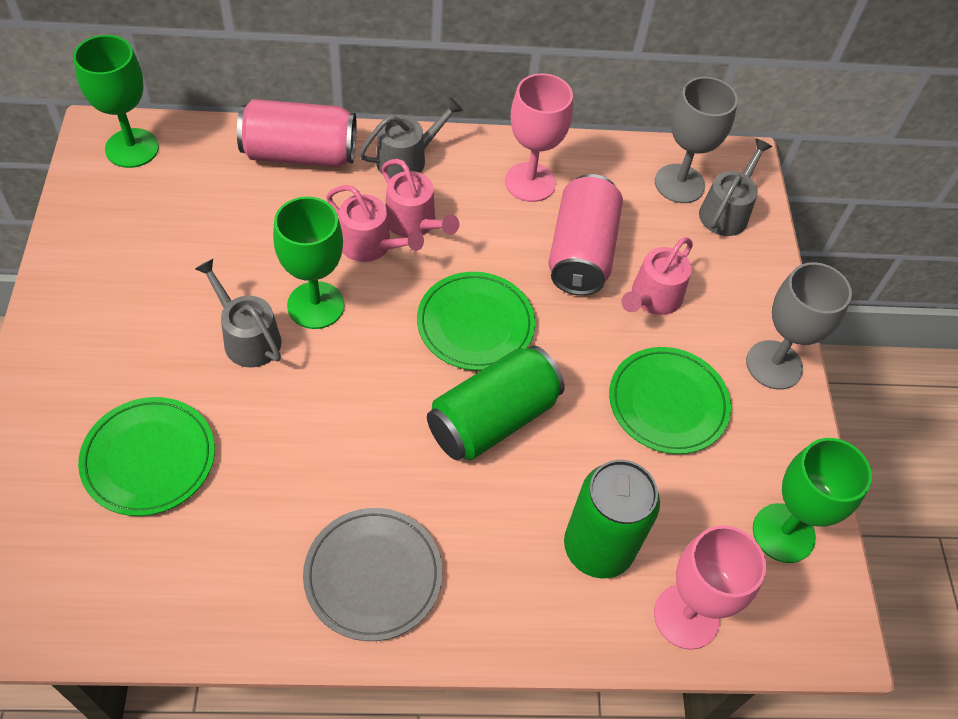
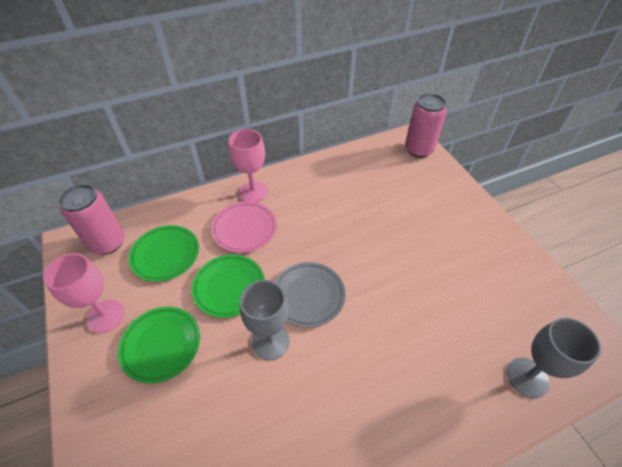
green can: [427,345,564,460] [564,460,660,579] = 2 -> none = 0
green goblet: [73,35,159,168] [273,196,345,329] [753,438,872,563] = 3 -> none = 0
grey watering can: [195,259,281,368] [359,97,463,179] [699,139,772,236] = 3 -> none = 0
pink plate: none = 0 -> [211,201,277,253] = 1
pink watering can: [326,185,424,262] [382,159,459,238] [621,238,693,315] = 3 -> none = 0

